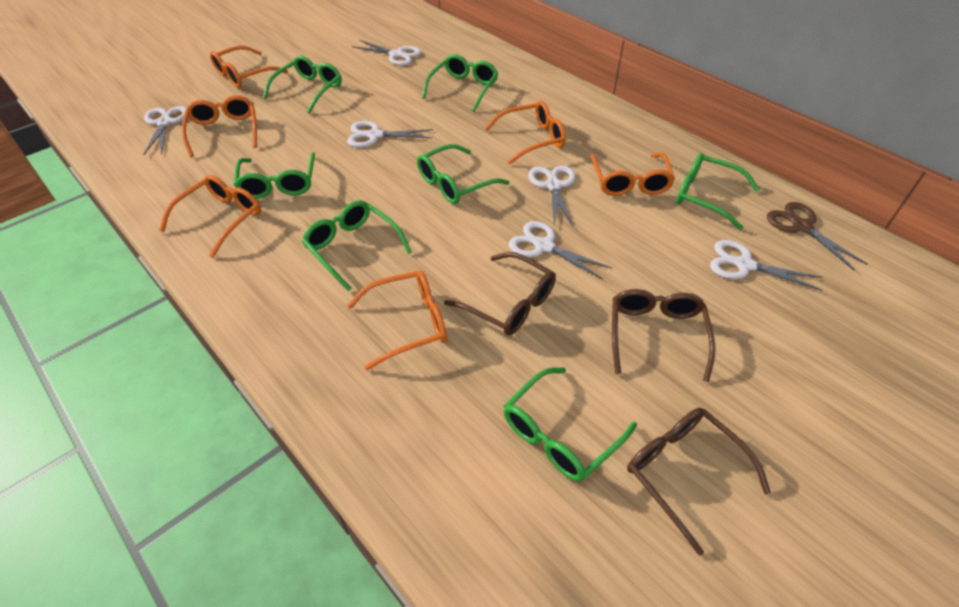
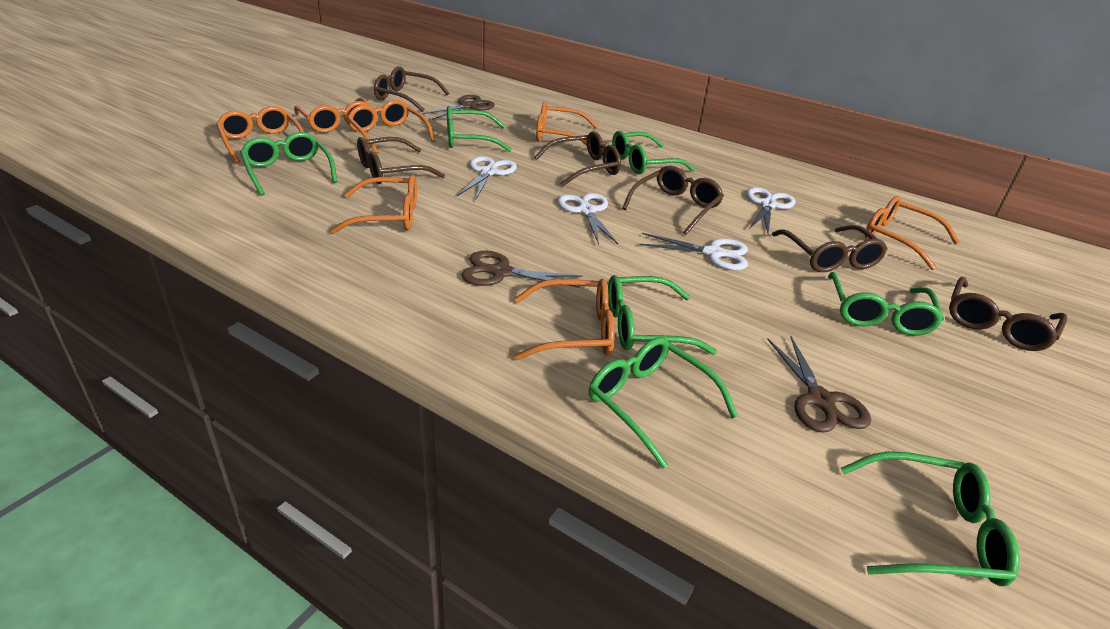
brown glasses: [444,252,556,335] [612,289,716,382] [627,408,771,556] = 3 -> [357,137,445,184] [374,66,449,112] [534,131,621,187] [622,166,724,235] [772,225,887,272] [949,277,1067,351] = 6
brown scissors: [767,202,867,271] = 1 -> [422,95,495,120] [462,251,582,288] [767,336,871,433] = 3
orange glasses: [159,175,261,258] [182,95,257,157] [210,46,288,88] [347,270,447,370] [485,101,566,164] [590,153,675,196] = 6 -> [216,106,304,163] [294,97,373,133] [330,175,417,234] [347,100,435,154] [514,279,615,360] [536,102,598,146] [865,196,959,270] = 7
white scissors: [143,106,187,155] [347,121,433,148] [352,40,421,66] [509,221,612,279] [528,166,576,227] [710,240,822,291] = 6 -> [457,156,517,201] [558,193,618,245] [639,233,748,270] [747,187,796,234] = 4

